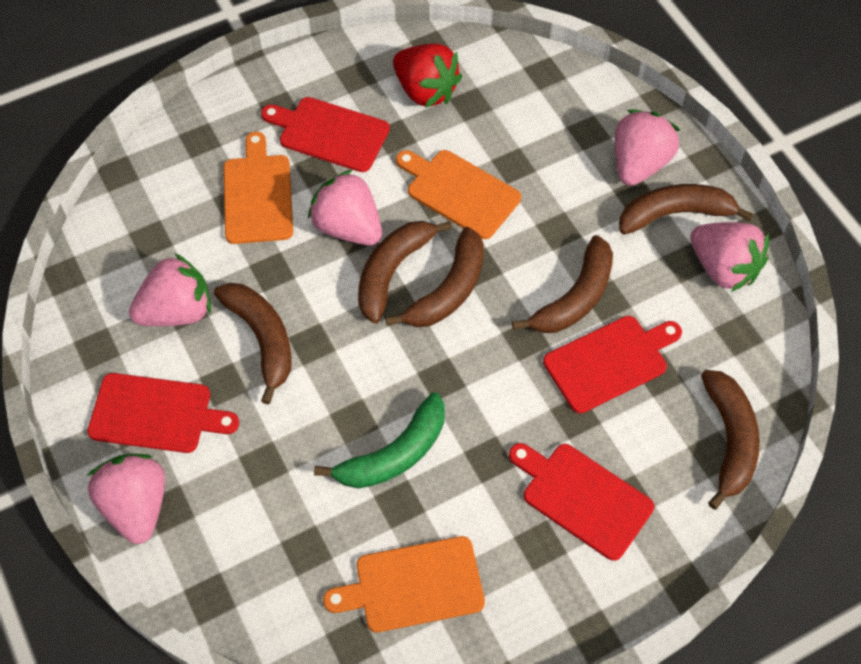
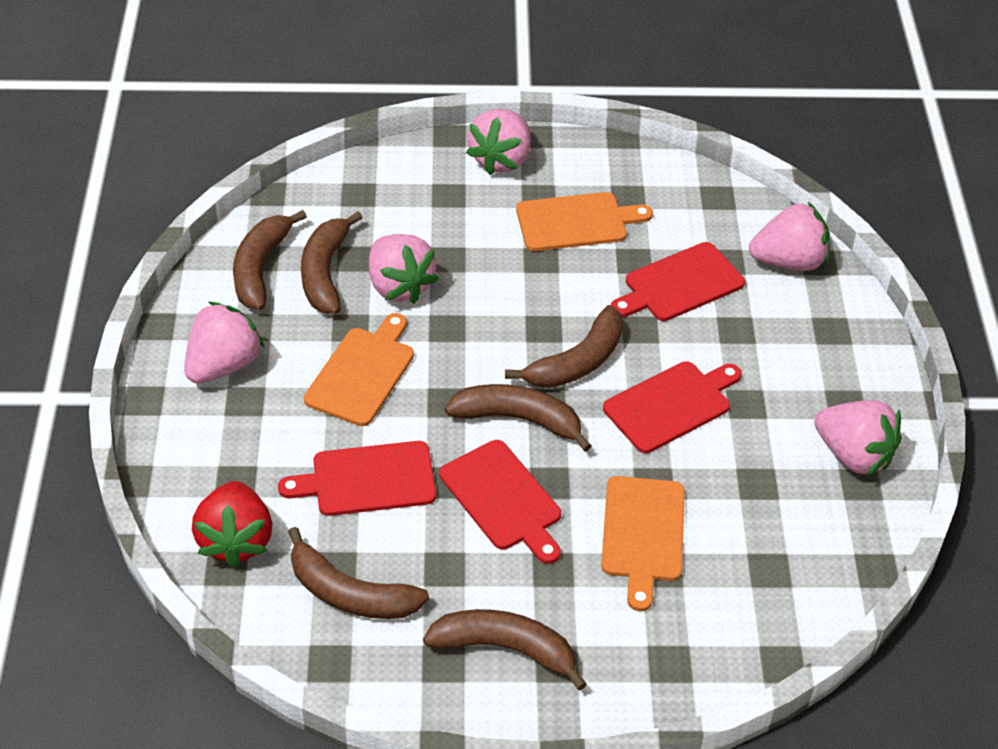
green banana: [314,392,444,488] = 1 -> none = 0

